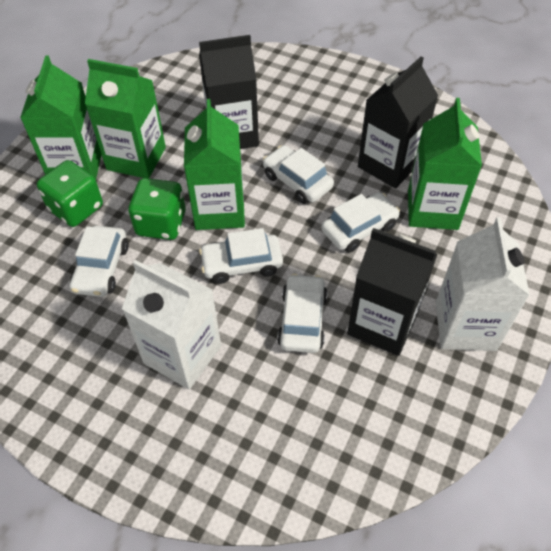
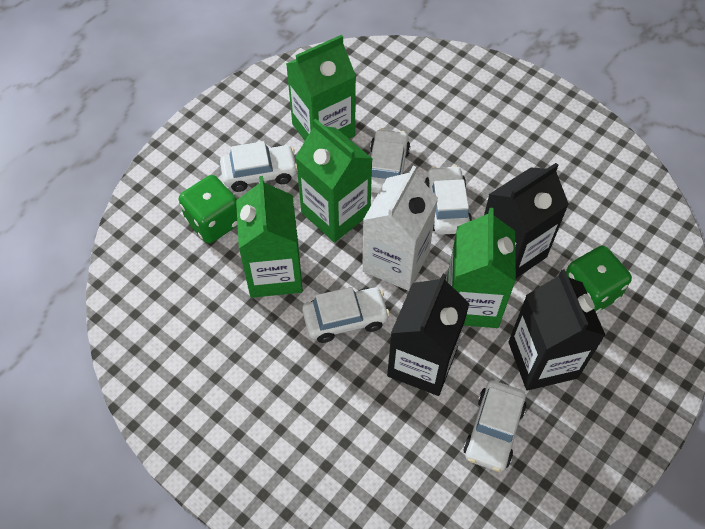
white carton: [122,260,221,389] [436,217,530,351] = 2 -> [362,166,438,291] = 1

